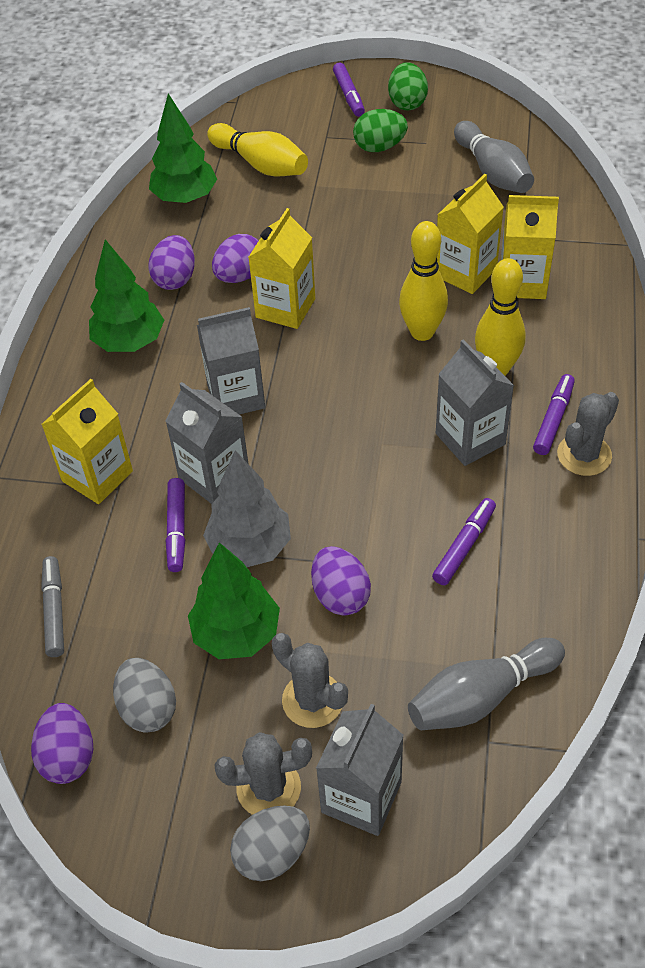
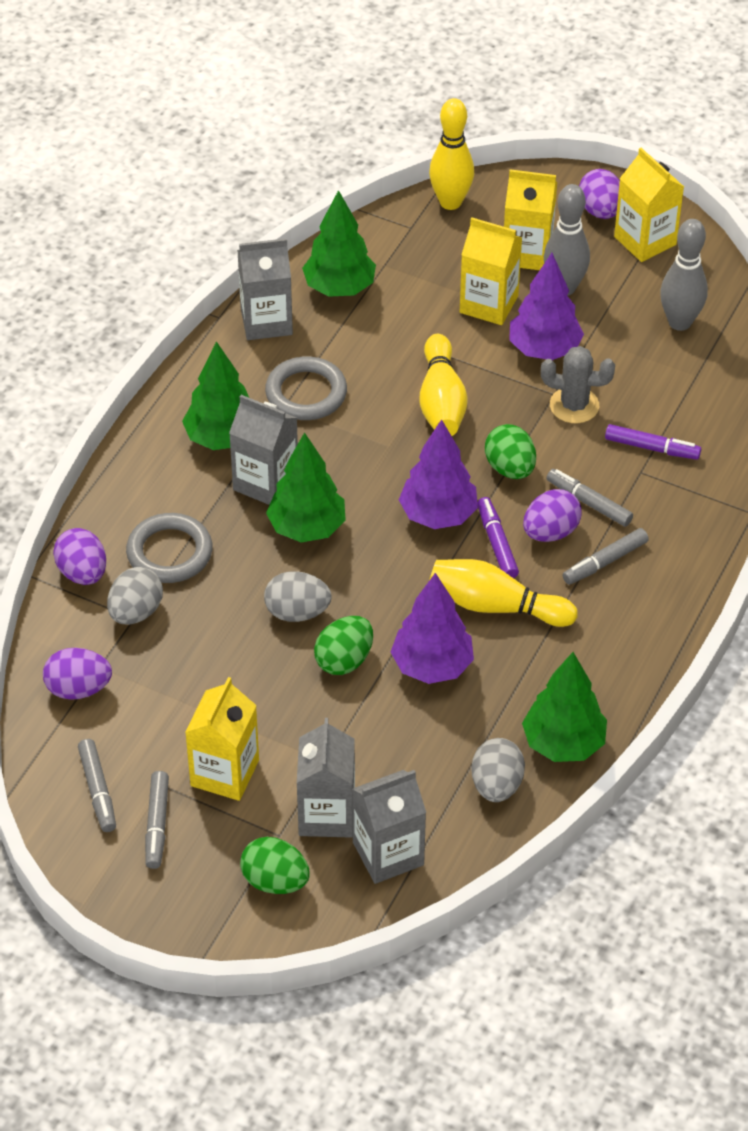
green egg: [353,109,408,152] [388,62,428,110] = 2 -> [240,837,310,894] [314,616,373,675] [485,424,536,479] = 3
green tree: [89,240,164,352] [149,94,217,204] [188,542,280,659] = 3 -> [182,341,249,450] [266,432,346,542] [302,190,376,297] [522,652,607,762] = 4
grey cactus: [215,732,312,815] [272,633,348,728] [557,392,619,476] = 3 -> [541,346,615,423] = 1
grey egg: [113,658,176,733] [230,806,310,881] = 2 -> [107,567,163,625] [264,571,332,622] [471,738,525,802] = 3
grey marker: [41,556,64,657] = 1 -> [78,739,116,832] [145,771,169,869] [546,469,633,527] [563,528,649,585] = 4
grey ring: none = 0 -> [126,513,212,583] [265,356,347,420] = 2
grey tree: [203,450,291,567] = 1 -> none = 0
purple marker: [166,478,185,572] [333,63,365,117] [432,498,496,585] [533,374,575,455] = 4 -> [478,497,519,578] [605,424,701,460] = 2
purple tree: none = 0 -> [391,573,474,684] [399,419,478,529] [509,253,584,360] = 3

